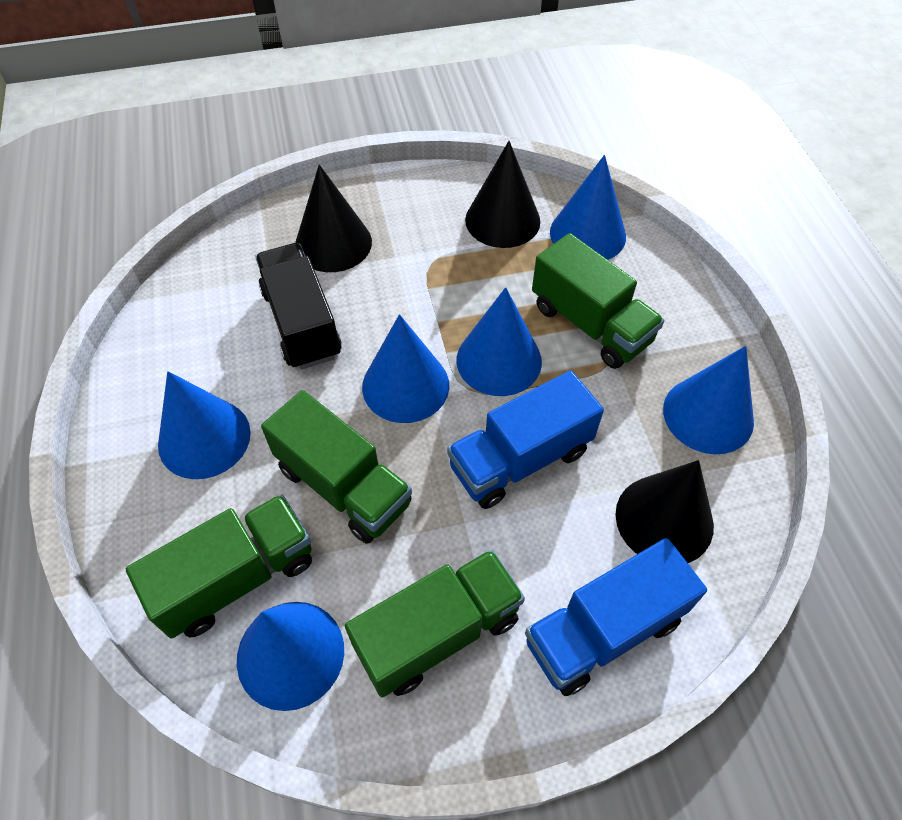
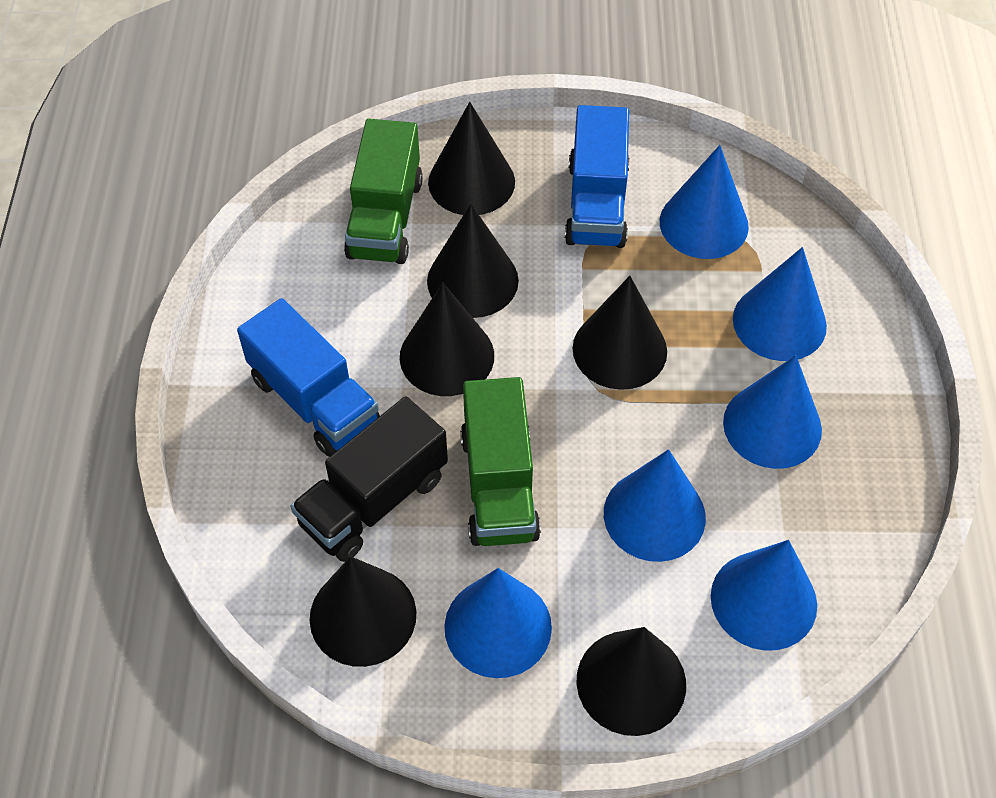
black cone: [295,164,372,272] [465,141,540,248] [615,460,714,563] = 3 -> [310,556,416,667] [400,282,494,396] [427,204,519,318] [428,102,515,215] [573,276,667,390] [576,627,686,736] = 6
green truck: [126,494,312,639] [261,390,412,544] [345,549,525,697] [532,233,664,369] = 4 -> [344,119,423,264] [460,377,541,546] = 2

